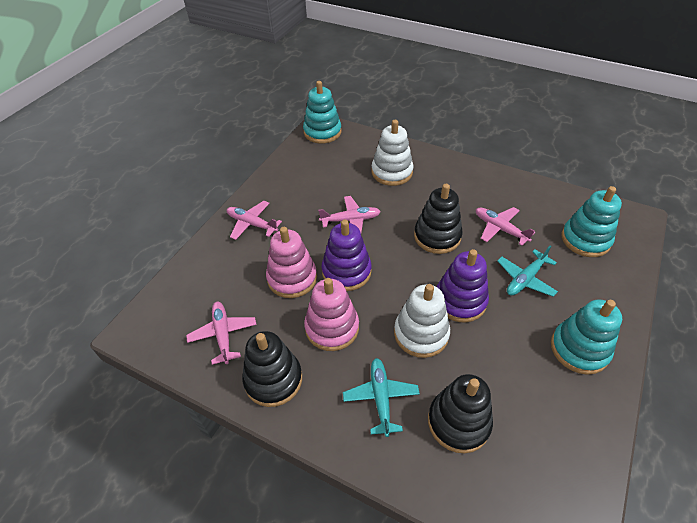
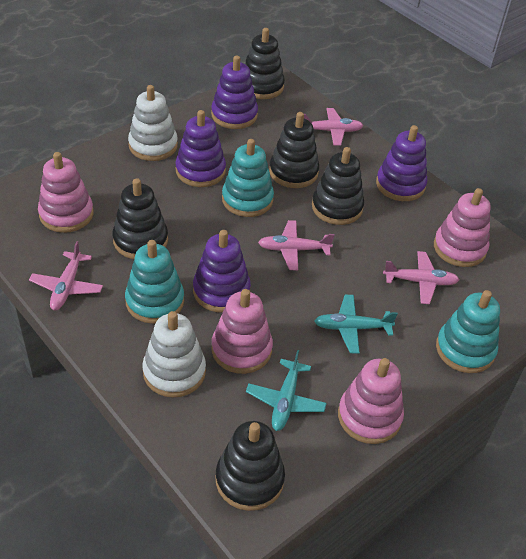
black stacking toy: [242,331,302,407] [414,184,463,254] [428,374,493,453] = 3 -> [112,178,168,259] [215,421,285,511] [245,28,285,99] [269,112,319,188] [312,147,364,225] = 5
pink stacking toy: [266,227,317,298] [304,278,359,351] = 2 -> [38,152,94,233] [211,289,273,374] [338,358,404,444] [434,188,491,267] = 4
purple stacking toy: [322,220,372,291] [437,249,489,323] = 2 -> [175,110,226,187] [193,230,251,312] [211,56,258,129] [376,125,427,201] = 4

